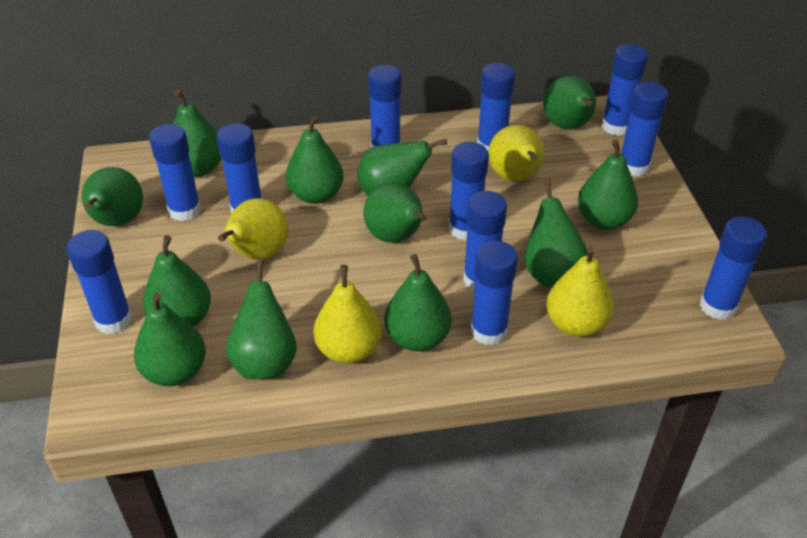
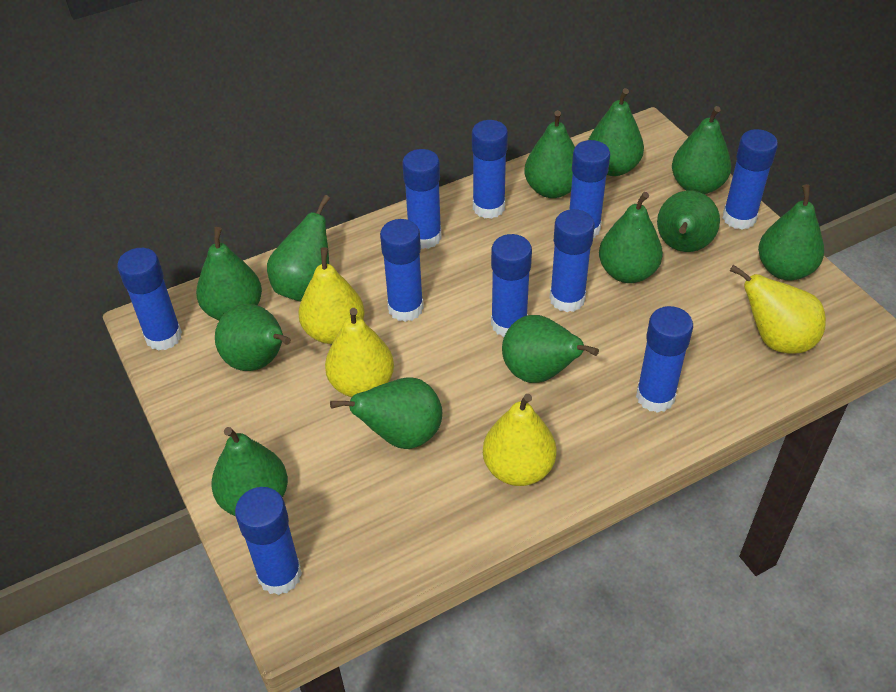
blue glue stick: [66,230,132,334] [149,124,201,221] [217,123,261,213] [368,65,401,148] [449,142,489,241] [463,191,507,291] [471,241,518,345] [477,63,515,152] [602,44,648,136] [621,82,668,176] [699,216,767,320] = 11 -> [117,248,182,351] [235,487,302,595] [380,219,424,322] [402,149,442,249] [472,120,508,219] [491,234,532,337] [550,209,595,312] [569,140,610,238] [636,306,693,413] [723,129,778,230] = 10

